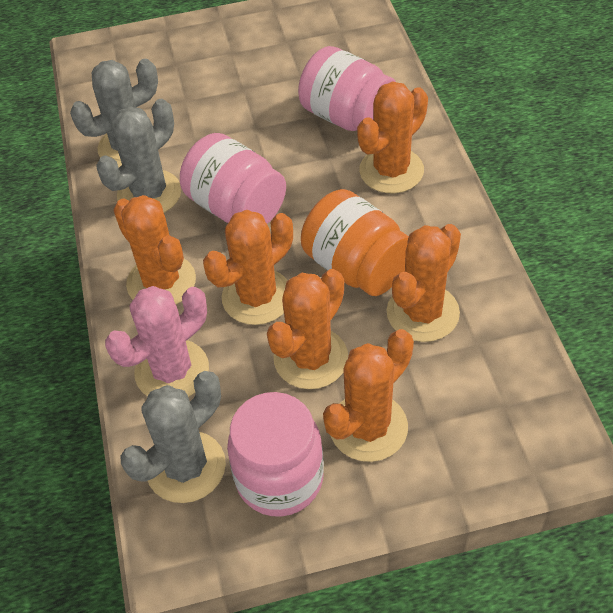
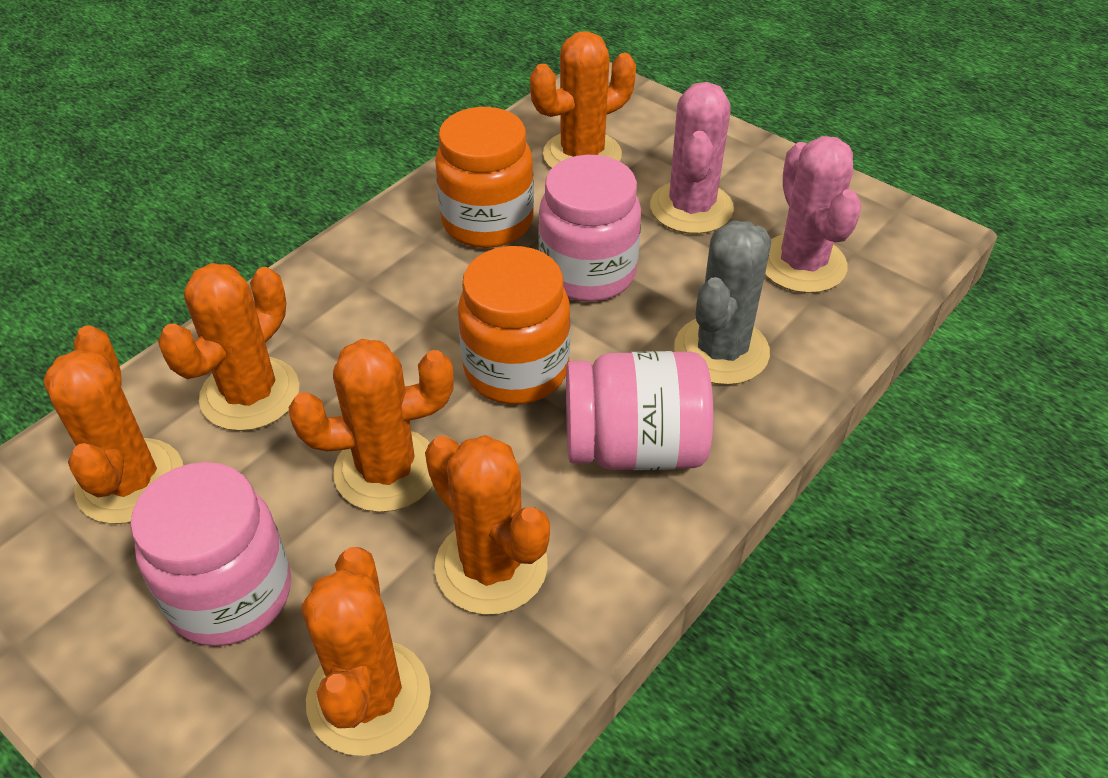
grey cactus: [70,59,158,168] [96,99,181,213] [120,371,226,503] = 3 -> [674,221,771,385] = 1
orange jar: [301,189,409,296] = 1 -> [435,107,534,248] [458,246,571,404] = 2
pink cactus: [105,286,209,397] = 1 -> [650,82,734,234] [765,136,862,293] = 2

